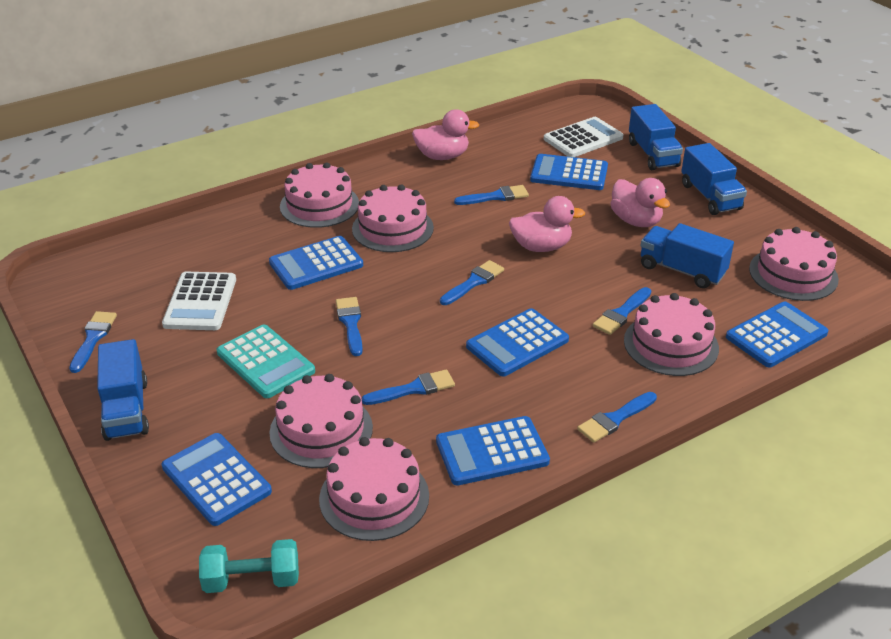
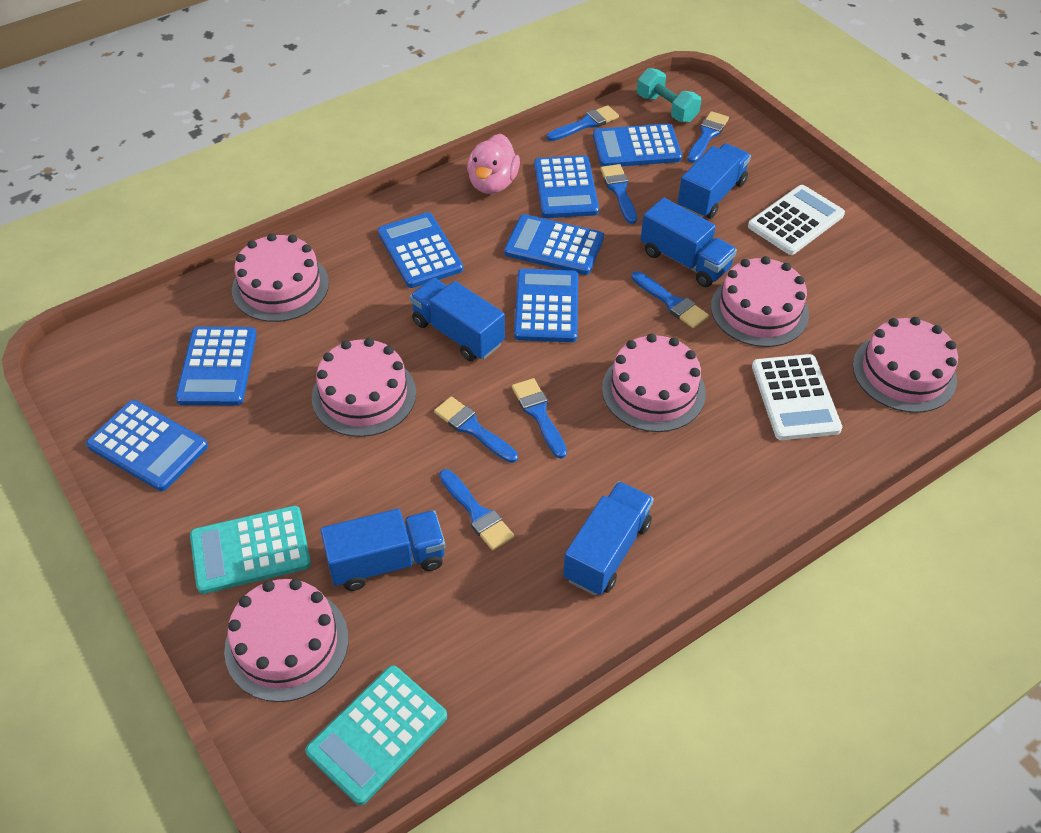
blue calculator: [162,433,272,526] [269,236,363,290] [436,416,550,485] [466,308,569,376] [530,154,608,190] [726,302,828,367] = 6 -> [86,400,208,491] [175,327,257,405] [378,212,463,288] [504,214,604,275] [514,269,578,342] [534,155,599,218] [593,124,682,167] = 7
blue truck: [97,339,149,441] [629,104,683,170] [641,223,734,288] [681,143,747,215] = 4 -> [320,509,445,591] [410,278,505,361] [563,481,654,595] [640,198,737,287] [678,143,751,219] = 5
pink duck: [412,109,479,160] [509,196,585,252] [610,178,670,227] = 3 -> [467,134,520,194] = 1
turquoise calculator: [217,325,315,398] = 1 -> [190,506,311,594] [305,665,447,805] = 2

